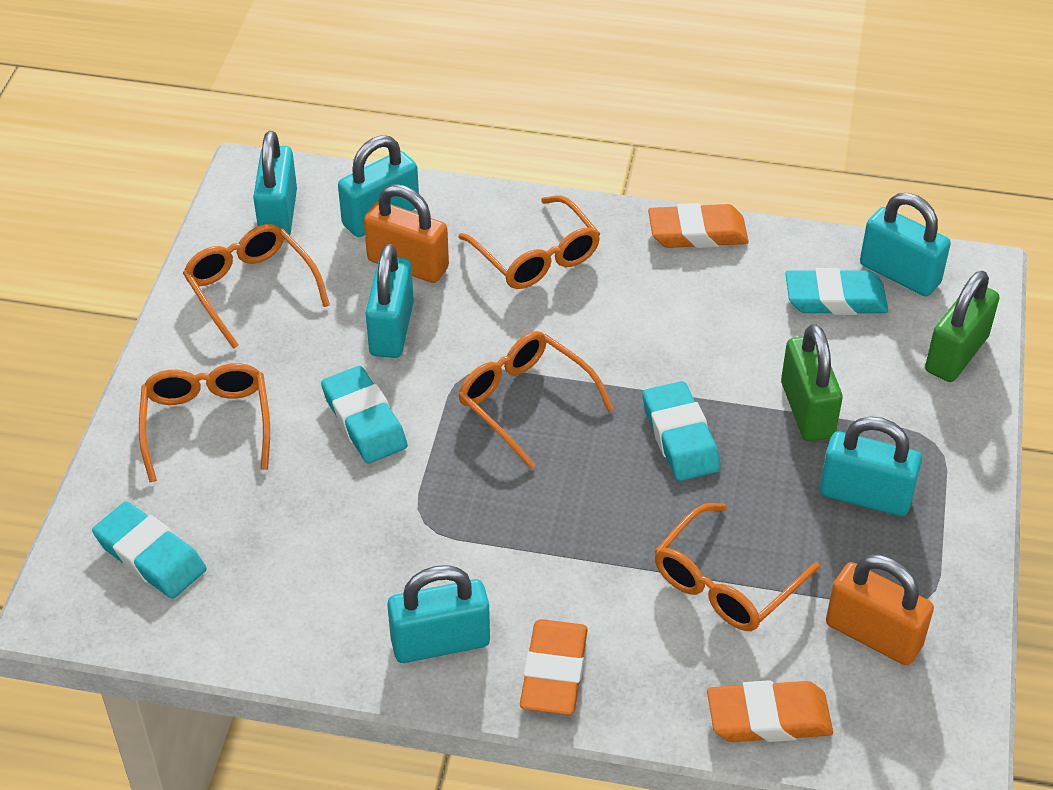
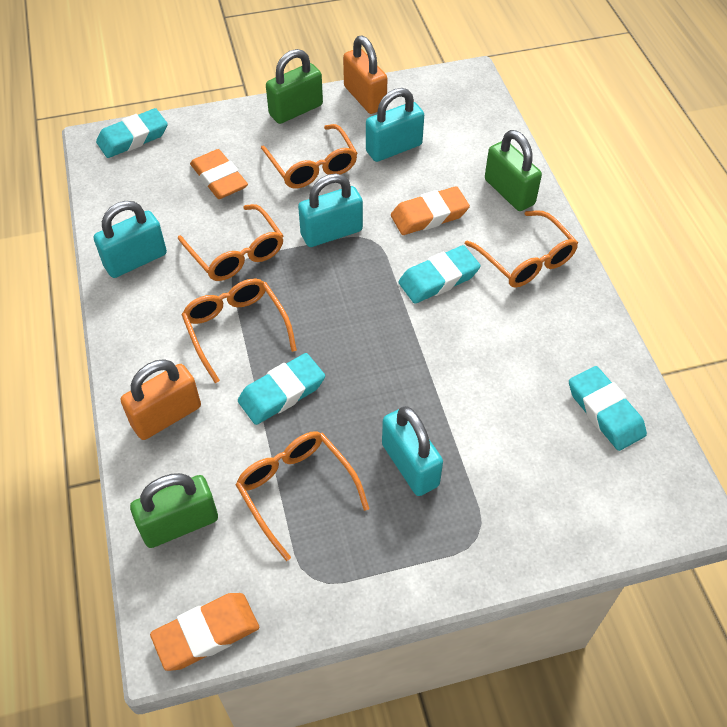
green padlock: [781,324,843,441] [925,271,1000,382] = 2 -> [130,473,218,548] [266,49,323,124] [485,130,542,211] = 3
turquoise padlock: [253,131,297,235] [338,135,419,237] [366,244,414,358] [387,565,490,663] [820,416,922,516] [860,193,951,296] = 6 -> [94,201,167,278] [298,174,363,247] [366,88,424,162] [382,406,443,496] = 4

